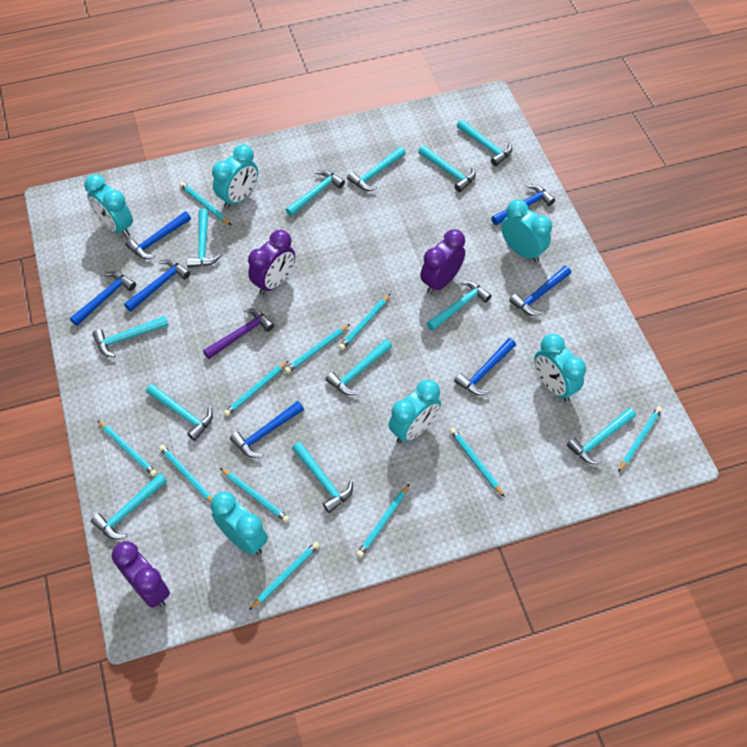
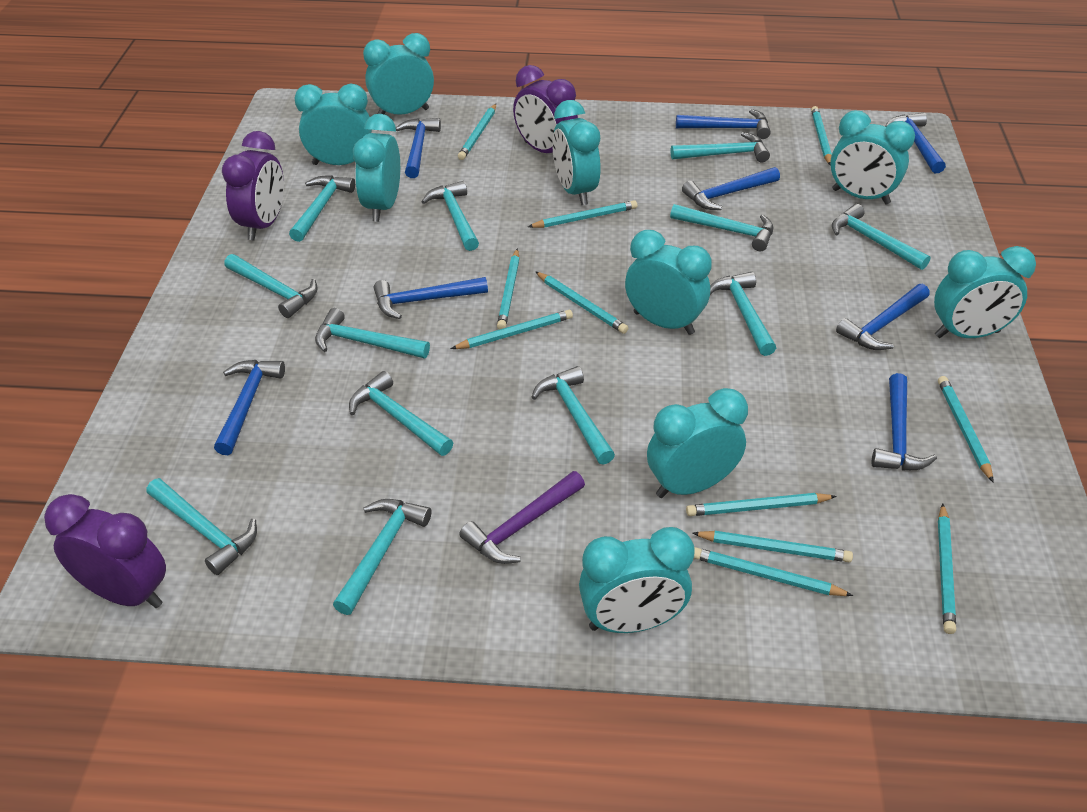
blue hammer: [70,271,136,326] [124,259,190,312] [125,211,191,259] [230,401,304,458] [454,338,516,395] [491,184,555,225] [509,266,571,316] = 7 -> [214,360,285,455] [373,277,488,319] [396,118,441,178] [676,109,771,139] [682,167,780,210] [836,284,930,350] [872,373,937,470] [885,113,946,173] = 8
turquoise clock: [84,174,133,237] [211,491,268,555] [212,145,258,209] [389,379,441,443] [501,200,552,262] [534,334,586,402] = 6 -> [295,84,372,165] [353,114,400,222] [363,33,434,115] [552,100,601,205] [579,527,695,633] [625,230,712,335] [647,388,748,498] [830,111,915,205] [934,246,1036,338] = 9

